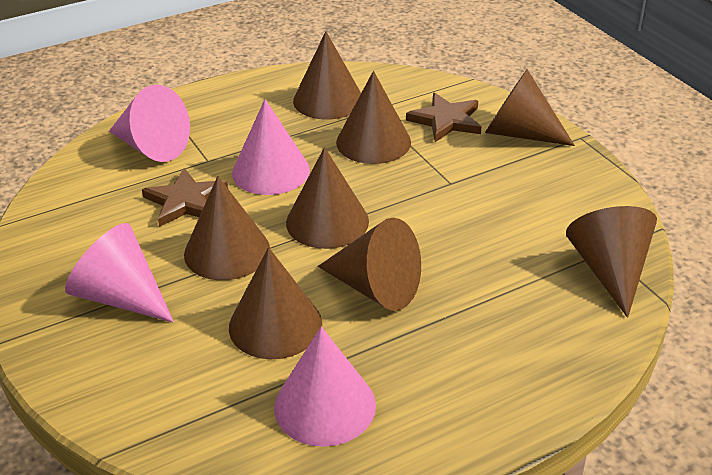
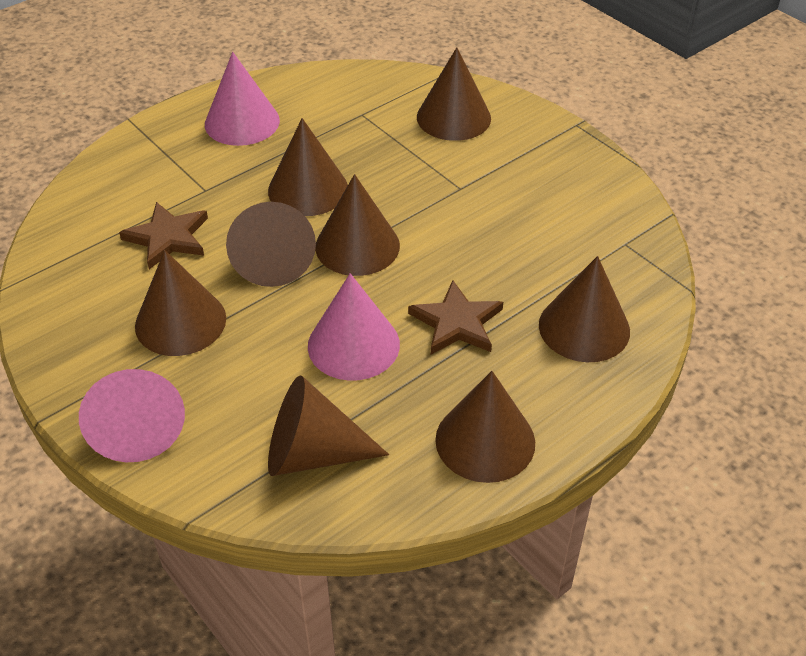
pink cone: [65,223,174,323] [109,85,190,162] [232,99,310,195] [274,327,376,447] = 4 -> [79,369,185,462] [205,52,280,146] [308,273,400,381] = 3

